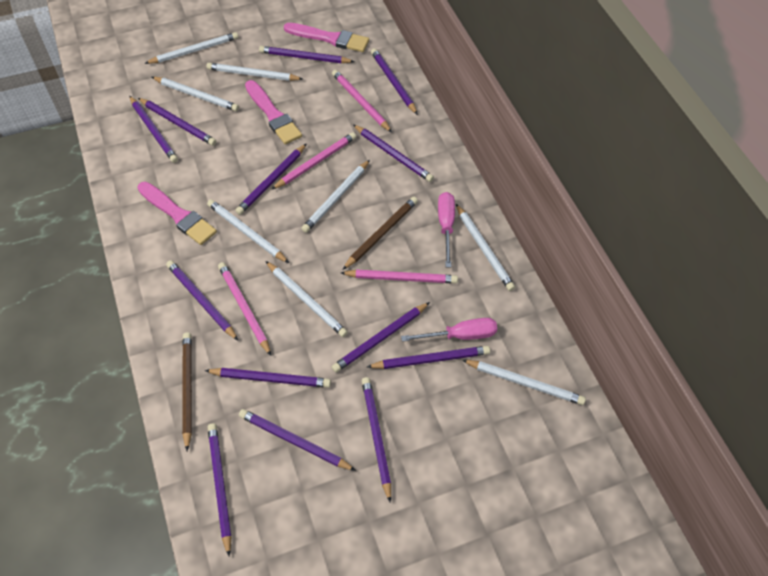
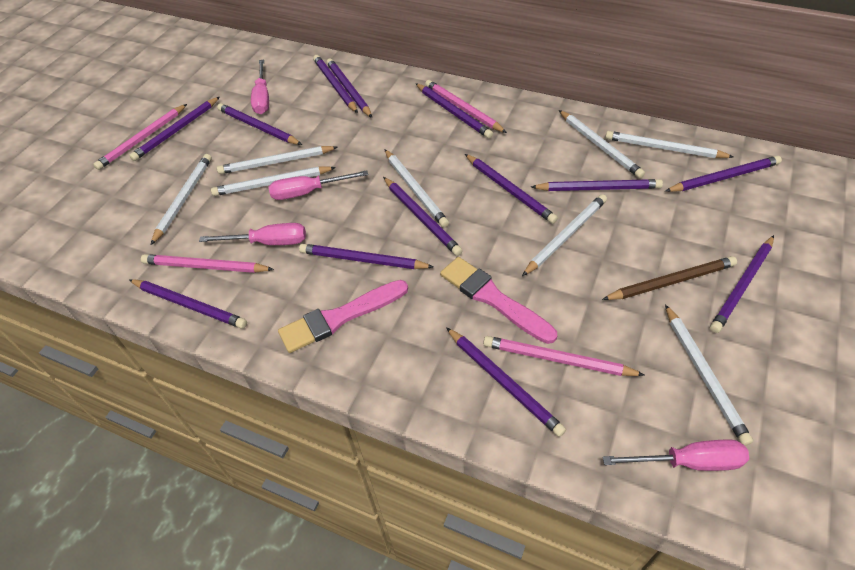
brown pencil: [182,333,192,451] [342,197,418,270] = 2 -> [602,256,737,300] = 1
pink brush: [137,182,217,245] [245,80,302,144] [284,23,369,52] = 3 -> [278,280,408,353] [440,257,557,344] = 2
pink screwdriver: [401,318,497,342] [438,192,455,268] = 2 -> [199,223,306,245] [251,60,269,114] [268,171,368,200] [603,440,749,471] = 4

